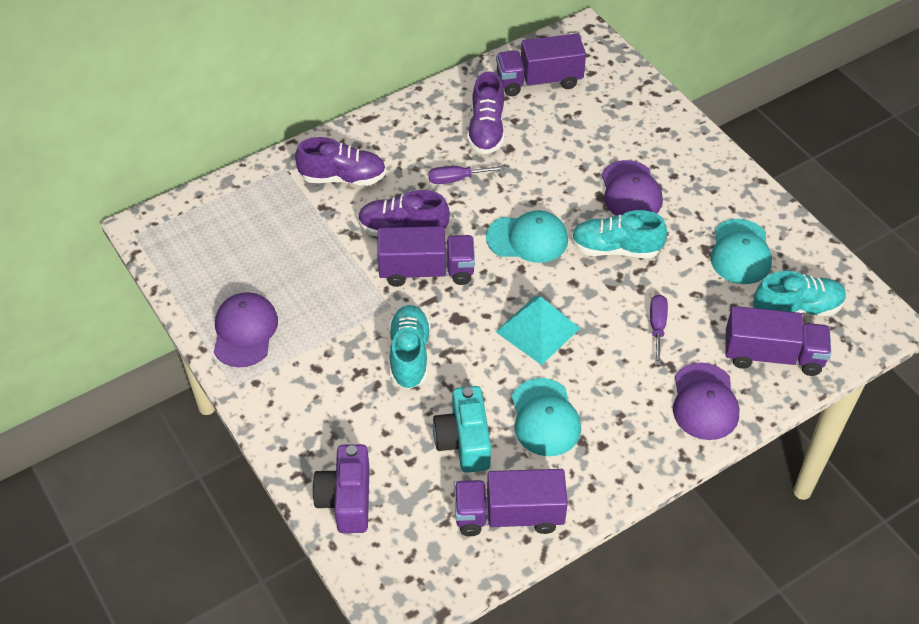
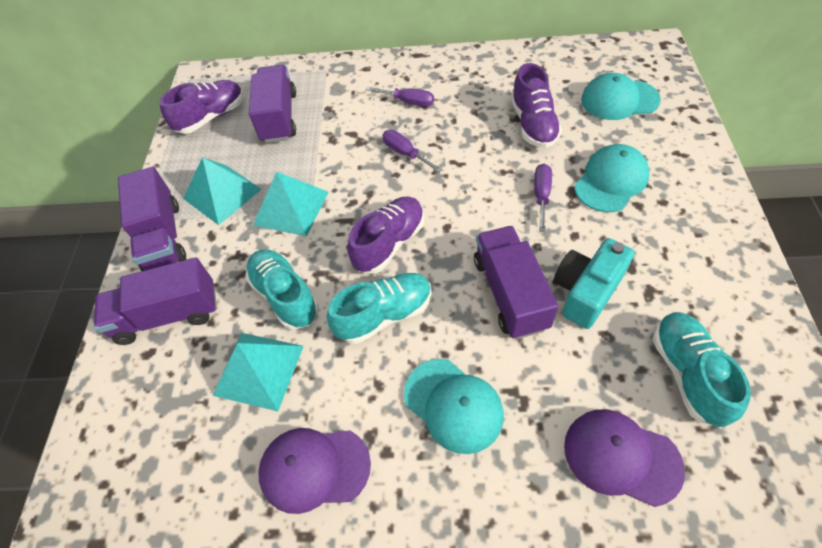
purple camera: [312,444,370,533] = 1 -> none = 0
purple cap: [214,292,278,368] [602,160,663,215] [673,362,739,440] = 3 -> [258,428,371,514] [564,409,685,507] = 2
purple screwdriver: [428,166,505,184] [650,294,668,365] = 2 -> [365,87,434,107] [382,130,442,173] [534,164,552,232] = 3
turquoise pyramid: [496,296,580,365] = 1 -> [183,157,262,225] [213,333,304,411] [253,172,328,237] = 3

